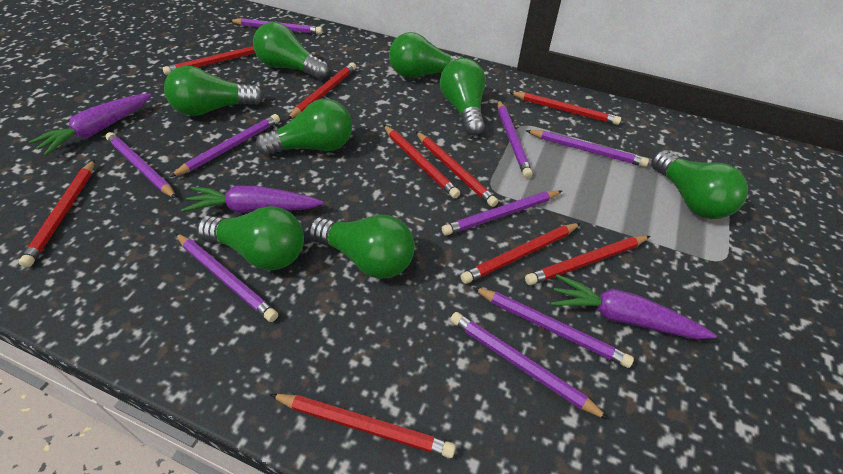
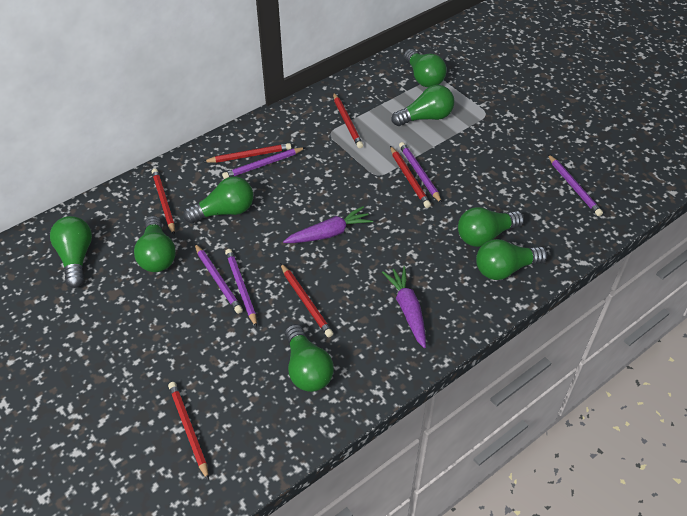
purple carrot: [29,93,152,156] [181,186,324,213] [551,274,717,339] = 3 -> [283,206,373,243] [382,266,426,348] = 2
purple pencil: [106,132,177,199] [170,114,280,177] [175,233,278,322] [229,18,323,34] [442,190,562,235] [450,312,610,420] [473,287,634,368] [498,100,533,178] [525,130,649,167] = 9 -> [194,243,243,314] [222,147,306,179] [225,249,257,328] [399,142,442,203] [548,154,603,216] = 5
red pencil: [19,159,95,268] [162,46,255,75] [270,394,456,458] [287,62,356,120] [383,125,460,198] [416,132,498,207] [460,223,581,284] [509,92,621,125] [525,236,650,285] = 9 -> [152,169,175,235] [168,382,209,481] [203,143,291,163] [280,263,333,337] [333,92,363,148] [390,146,431,208] = 6

